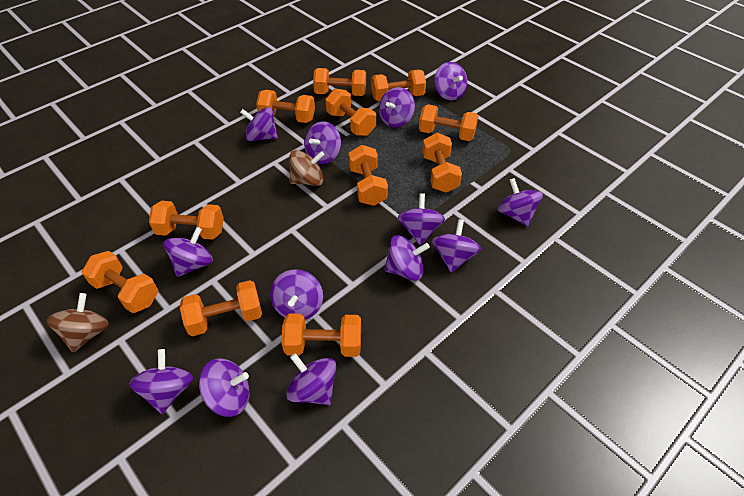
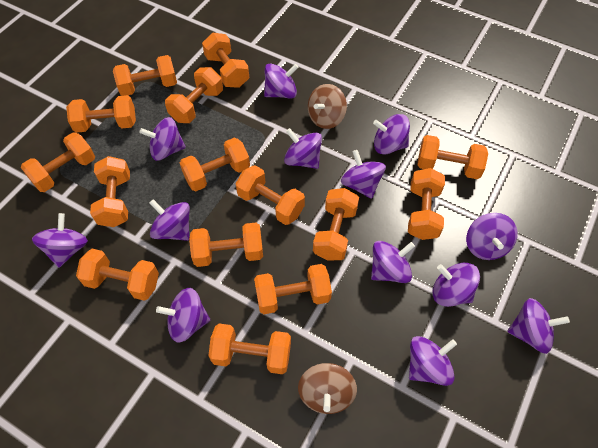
orange dumbbell: [82,251,158,313] [149,201,224,240] [180,280,262,336] [256,90,315,123] [281,314,361,357] [313,68,366,96] [326,89,376,136] [348,145,388,206] [371,70,426,101] [419,104,478,141] [422,133,462,193] = 11 -> [21,132,95,192] [66,95,136,133] [76,249,159,301] [90,156,130,227] [113,55,177,96] [165,67,223,123] [180,138,250,191] [189,223,263,267] [202,33,249,88] [208,324,291,374] [236,165,305,225] [254,264,332,314] [313,188,359,261] [408,168,445,240] [418,135,488,179] = 15

